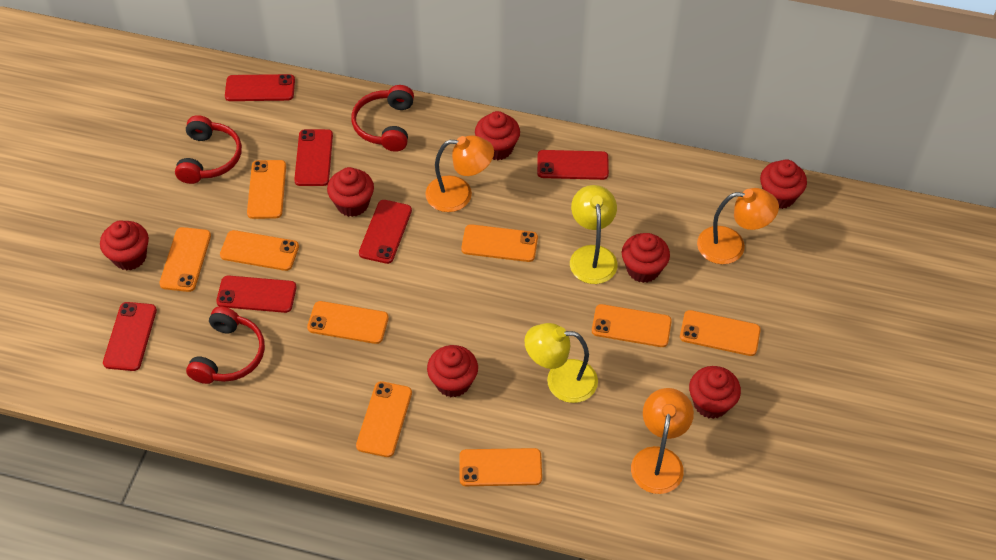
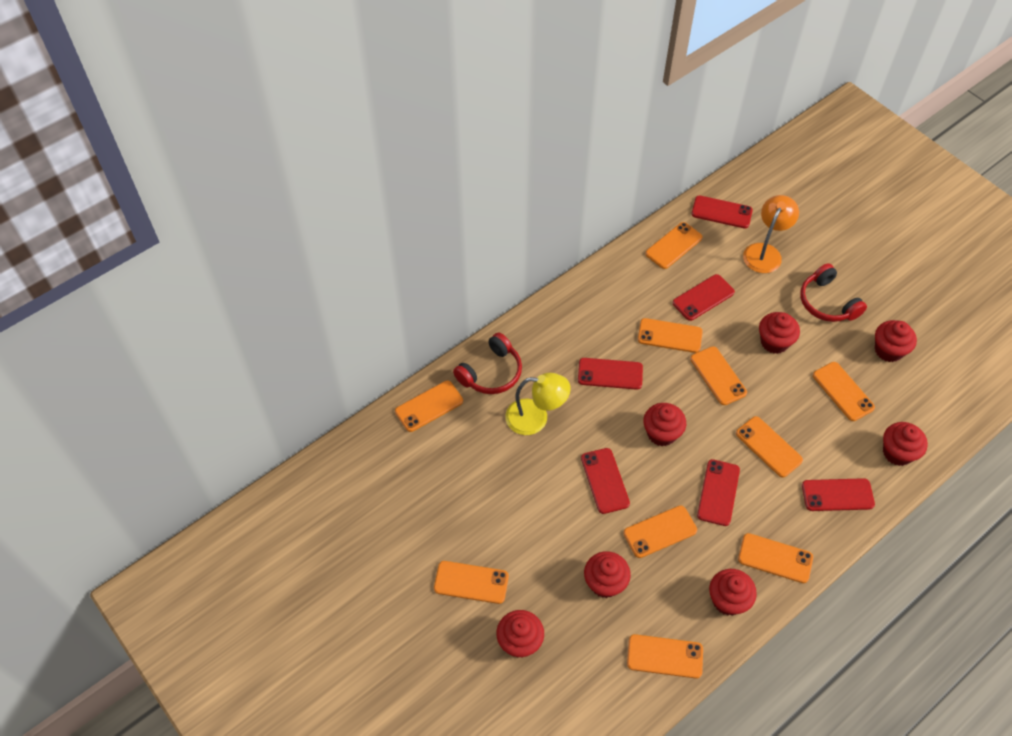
orange lamp: [425,135,494,212] [631,388,694,494] [697,188,779,264] = 3 -> [743,195,799,273] = 1
orange phone: [159,227,211,292] [220,230,299,271] [247,160,286,219] [307,301,389,344] [356,381,412,457] [459,448,542,486] [461,224,538,262] [592,304,672,347] [680,310,761,356] = 9 -> [395,381,463,432] [434,561,509,604] [623,505,697,558] [627,634,703,678] [638,318,703,353] [645,222,703,269] [690,346,747,405] [736,416,803,478] [738,533,813,583] [813,362,875,421] = 10
red headphones: [175,115,242,184] [186,306,265,384] [351,85,414,152] = 3 -> [453,332,522,394] [800,263,867,322] = 2
yellow lamp: [524,323,598,403] [570,185,617,284] = 2 -> [505,373,571,435] = 1

